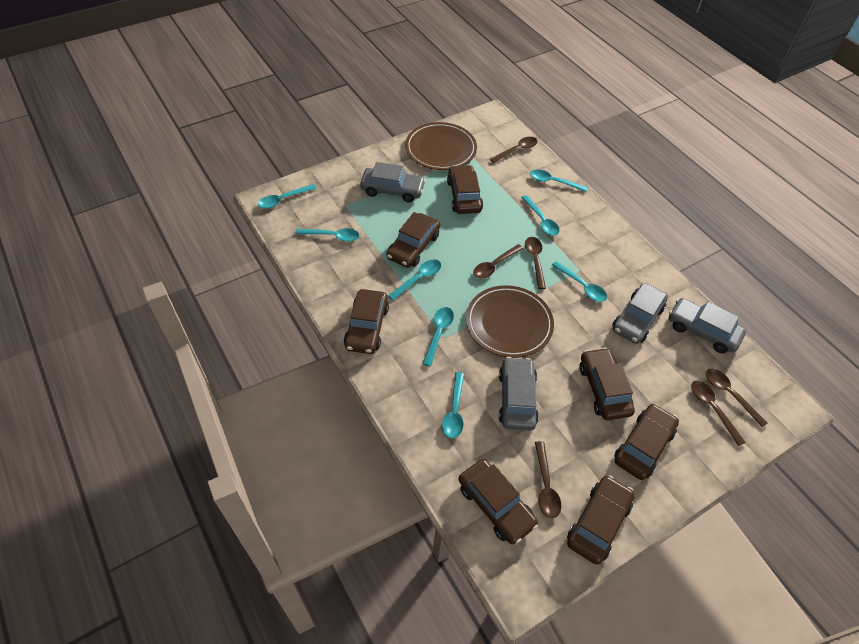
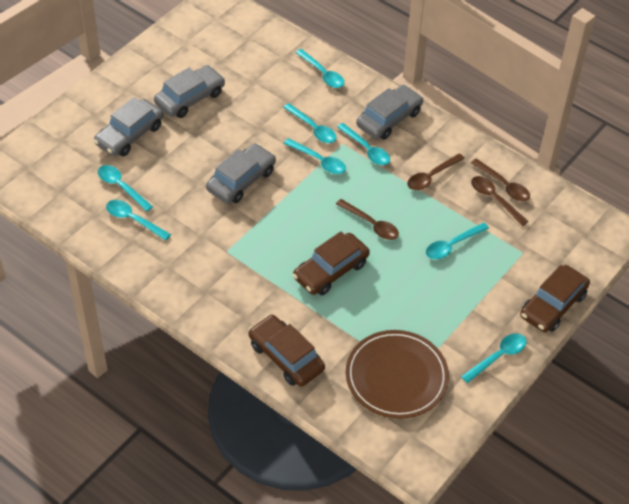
brown car: [344,289,389,354] [386,212,440,268] [447,165,483,214] [458,459,538,545] [567,475,635,565] [580,347,635,420] [614,404,679,480] = 7 -> [249,314,325,387] [293,231,370,295] [520,265,590,332] = 3
brown plate: [405,122,477,170] [466,285,554,358] = 2 -> [346,330,449,419] = 1
brown spoon: [473,244,523,278] [490,137,537,163] [525,237,546,289] [535,441,561,518] [691,380,746,446] [706,368,768,427] = 6 -> [336,199,399,240] [407,153,465,190] [471,159,530,202] [471,176,529,226] = 4

